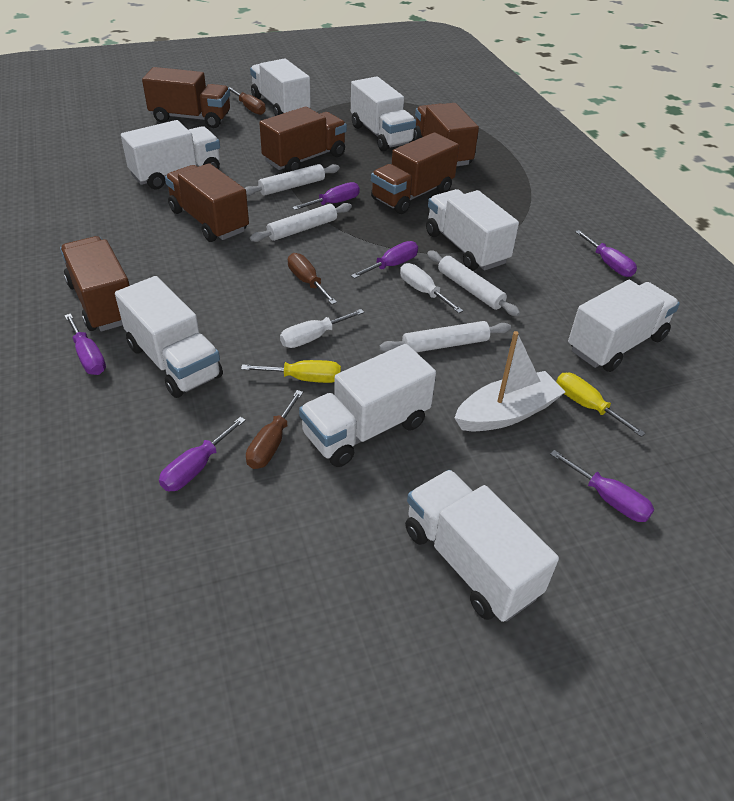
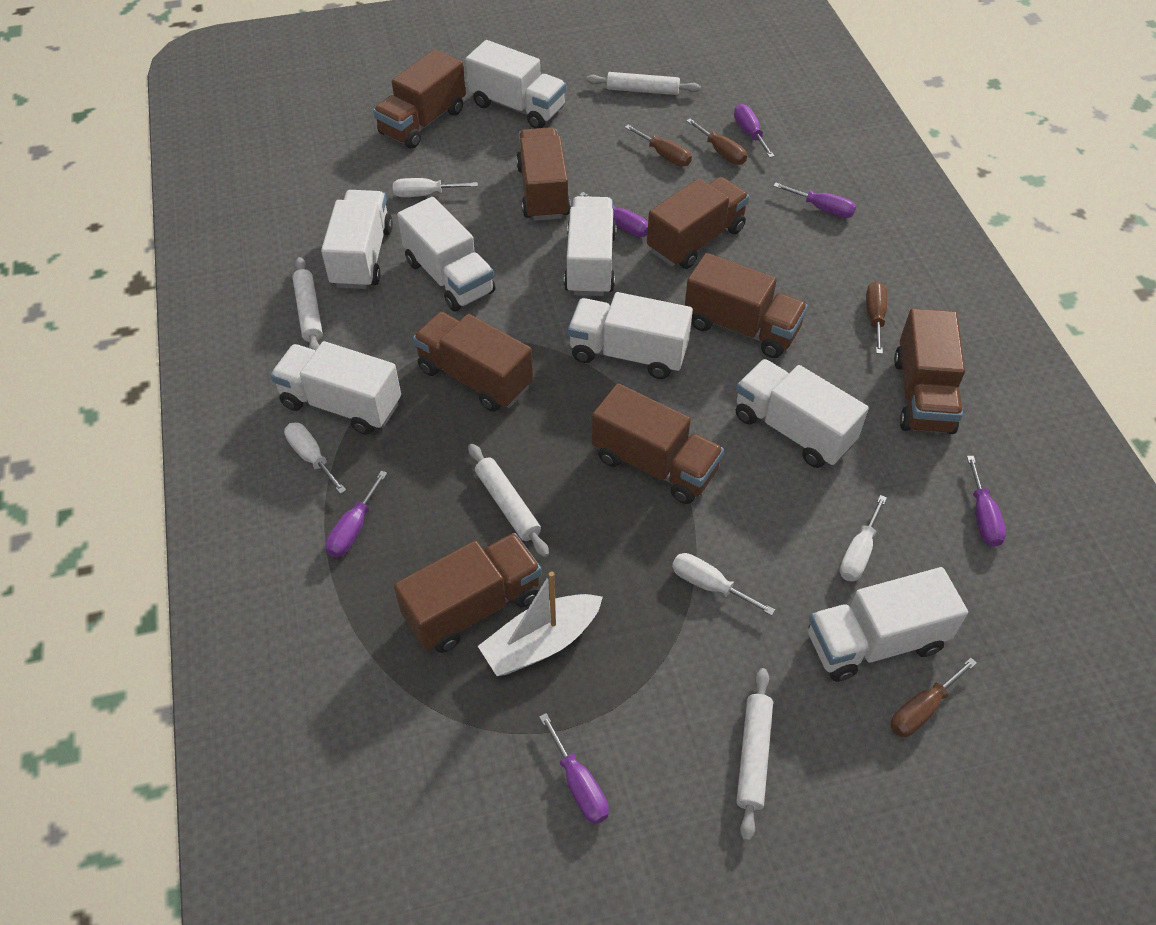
brown screwdriver: [229,87,266,115] [246,390,303,469] [288,253,337,304] = 3 -> [625,125,692,166] [686,119,747,165] [866,282,887,354] [890,658,977,737] = 4
brown truck: [60,236,130,331] [142,67,230,128] [165,163,249,242] [259,106,347,172] [371,132,459,214] [414,103,479,166] = 6 -> [373,49,466,149] [394,533,542,653] [413,312,533,412] [516,127,571,221] [592,383,724,504] [647,177,749,269] [685,253,808,358] [894,308,965,434] = 8
white screwdriver: [280,309,365,348] [400,263,463,313] = 2 -> [284,423,346,494] [393,178,478,197] [672,553,775,616] [840,495,887,582] = 4
yellow screwdriver: [241,360,341,383] [556,373,646,437] = 2 -> none = 0

